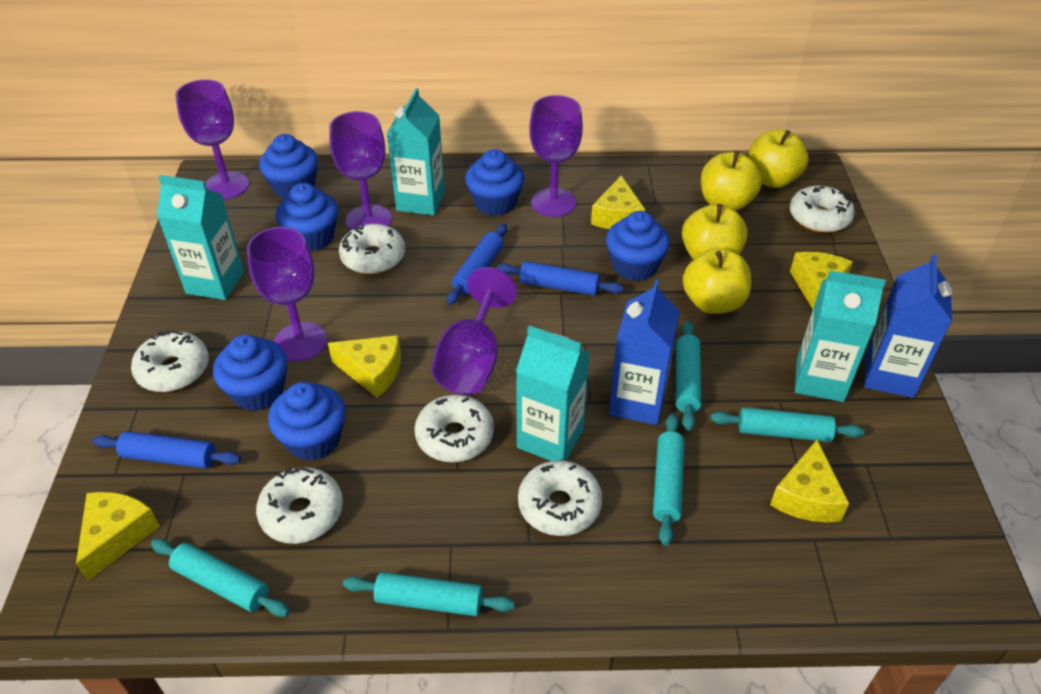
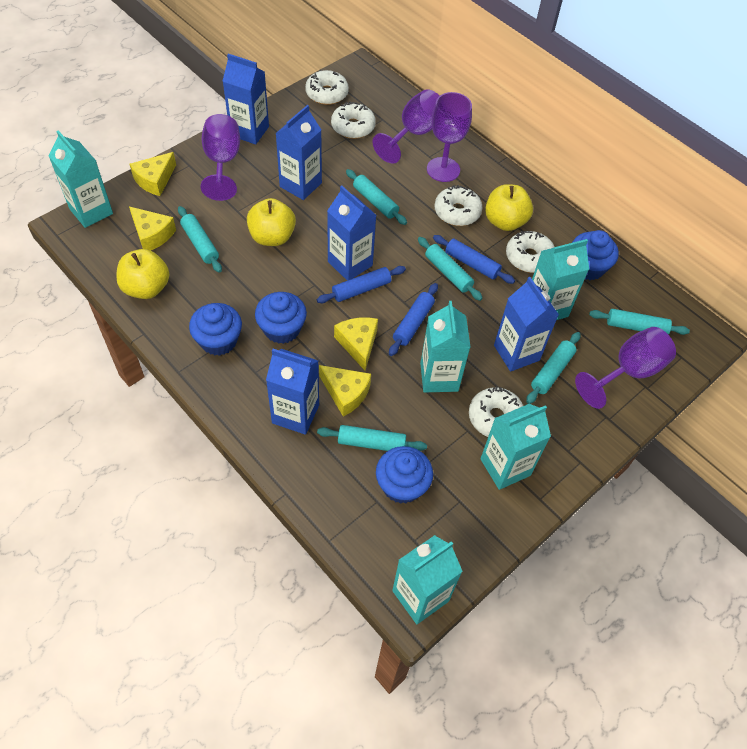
blue carton: [609,280,680,425] [864,254,952,398] = 2 -> [223,54,269,145] [266,349,319,435] [275,105,322,200] [327,186,376,281] [494,277,559,372] = 5
blue cupcake: [213,334,287,411] [259,134,318,198] [268,382,346,461] [276,183,338,251] [465,149,525,216] [606,211,670,281] = 6 -> [189,303,242,356] [255,292,307,344] [376,446,433,504] [572,230,619,280] = 4
purple goblet: [175,79,249,200] [247,227,327,361] [329,111,392,230] [431,267,517,395] [529,95,583,217] = 5 -> [201,114,240,201] [373,89,439,164] [427,92,472,182] [575,327,676,409] = 4
turquoise carton: [157,175,244,300] [387,88,445,216] [516,325,590,461] [795,271,886,402] = 4 -> [48,130,113,228] [392,535,463,624] [420,301,471,392] [480,404,551,490] [532,239,589,320] = 5
turquoise rolling pin: [151,539,290,617] [343,572,515,616] [653,414,685,546] [676,321,701,431] [710,407,864,442] = 5 -> [178,206,222,273] [317,425,427,451] [346,169,407,225] [418,237,483,301] [526,332,580,404] [589,309,690,335] = 6
white donut: [131,330,209,392] [256,466,343,544] [339,224,405,274] [415,395,494,462] [518,460,602,536] [790,185,855,233] = 6 -> [305,70,349,105] [331,102,376,139] [434,185,482,226] [469,387,523,437] [506,231,554,273] = 5
yellow apple: [682,204,748,260] [683,248,751,314] [701,151,762,211] [748,130,809,188] = 4 -> [116,249,169,299] [247,198,296,246] [485,184,533,231] = 3
yellow cheese: [76,492,160,581] [328,335,401,398] [591,176,646,229] [770,440,849,522] [790,252,853,309] = 5 -> [129,152,176,196] [129,207,176,251] [319,365,371,417] [334,317,378,370] = 4

